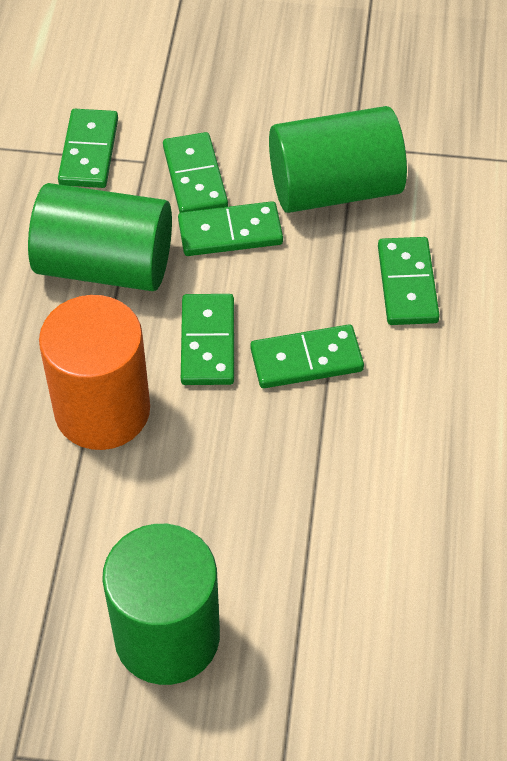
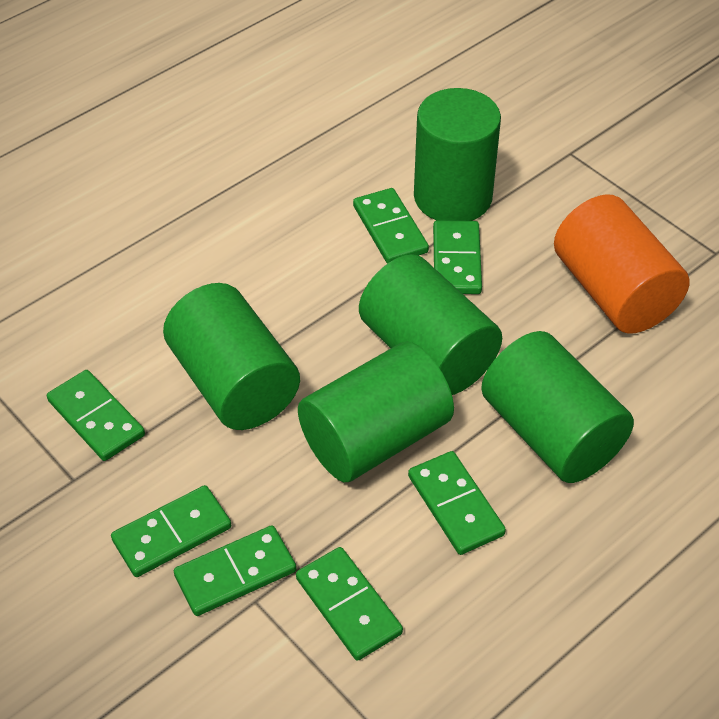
green cylinder: [28,183,172,291] [102,524,220,685] [269,106,407,213] = 3 -> [163,283,300,430] [298,342,454,482] [359,254,502,395] [414,88,501,221] [481,331,634,483] = 5
green domino: [58,109,118,188] [163,132,228,213] [178,201,283,256] [181,294,234,385] [250,324,364,388] [378,237,440,325] = 6 -> [47,370,145,461] [111,485,231,577] [174,525,296,616] [296,547,403,661] [353,188,429,264] [408,451,506,555] [433,220,482,294] = 7

